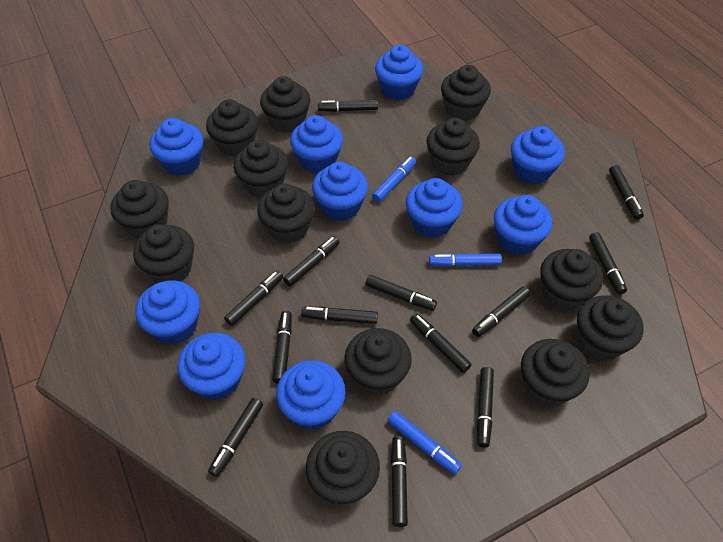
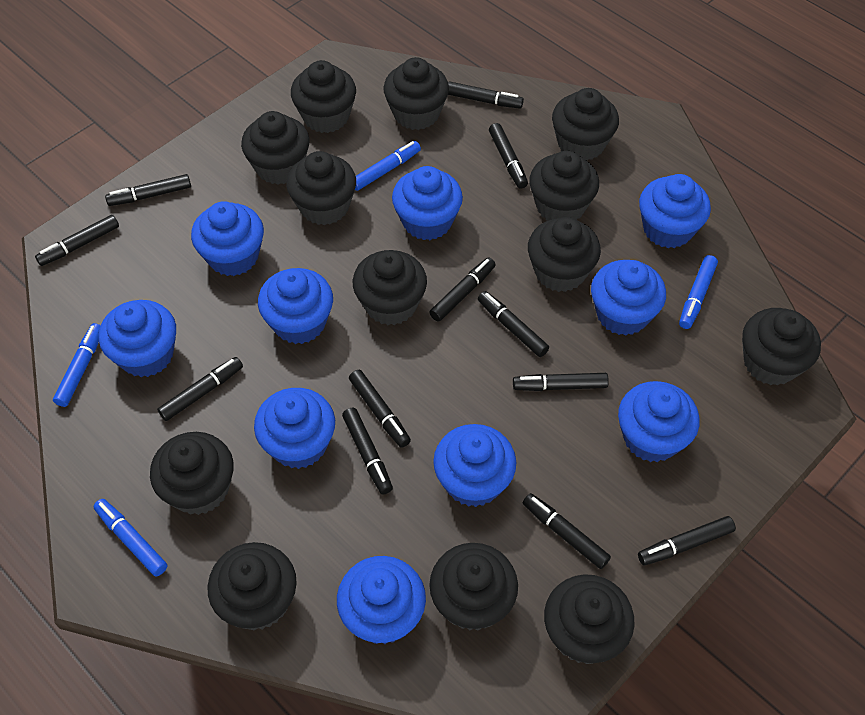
black marker: [208,398,263,477] [224,270,283,326] [272,311,292,384] [283,236,339,287] [301,307,378,324] [318,100,378,112] [366,275,437,311] [391,436,408,527] [410,313,472,373] [472,286,531,337] [477,367,494,448] [589,232,627,295] [609,165,644,220] = 13 -> [35,215,119,266] [105,174,191,206] [157,357,243,421] [342,408,393,494] [349,370,411,448] [429,257,496,322] [448,81,524,109] [478,291,549,357] [489,123,528,189] [513,373,609,391] [523,493,611,569] [638,516,736,565] = 12
blue marker: [372,156,416,202] [387,411,462,474] [429,253,502,267] = 3 -> [53,323,101,407] [93,499,168,577] [355,141,421,191] [679,255,718,329] = 4

